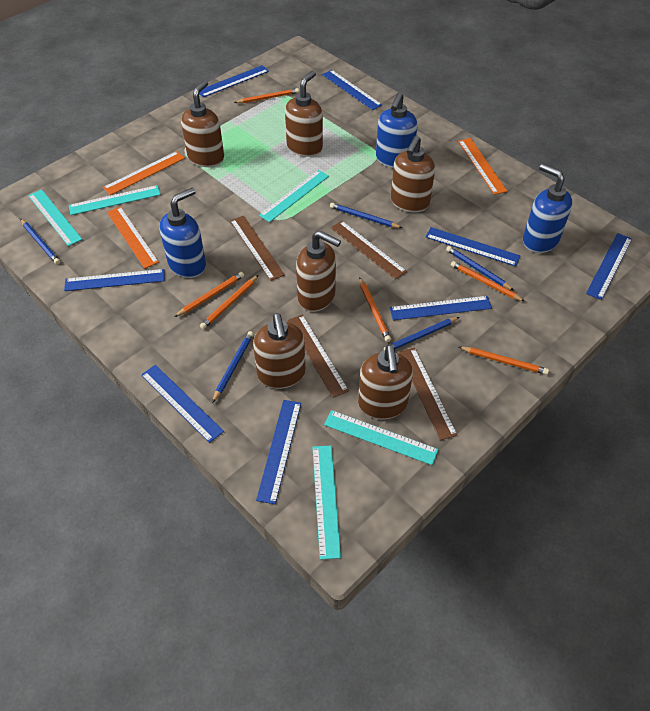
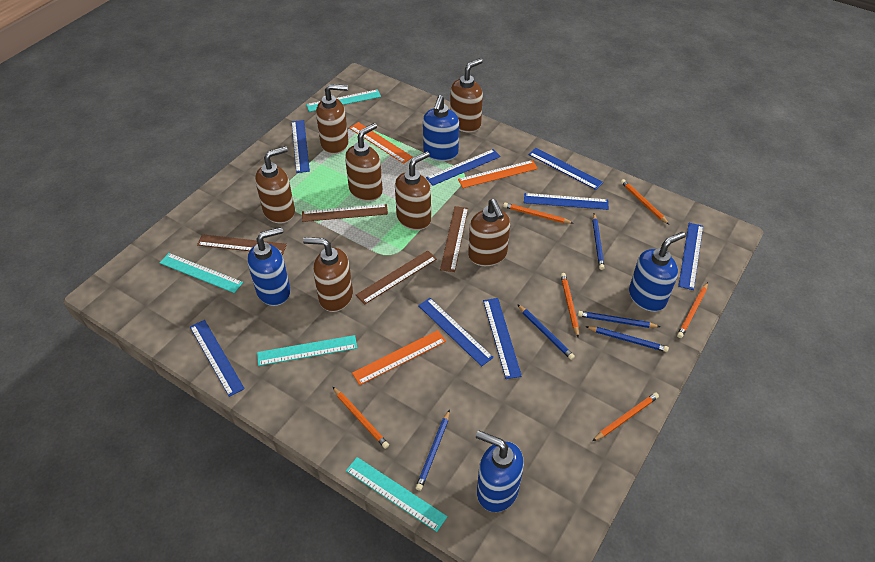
blue soap dispenser: [159,188,206,278] [376,92,418,168] [523,164,572,253] = 3 -> [247,227,291,306] [423,95,459,161] [476,431,524,512] [629,232,686,312] = 4
brown soap dispenser: [181,80,224,167] [253,313,306,389] [285,71,323,157] [296,231,341,312] [358,344,413,419] [391,136,435,212] = 6 -> [255,146,295,223] [303,237,353,312] [316,84,349,154] [345,123,383,201] [395,151,431,230] [450,58,483,133] [468,199,510,266] = 7
turquoise ruler: [28,189,82,246] [69,185,161,215] [259,170,329,222] [312,446,341,560] [324,410,438,465] = 5 -> [160,253,243,293] [257,335,357,366] [306,89,381,112] [346,457,448,532] = 4

